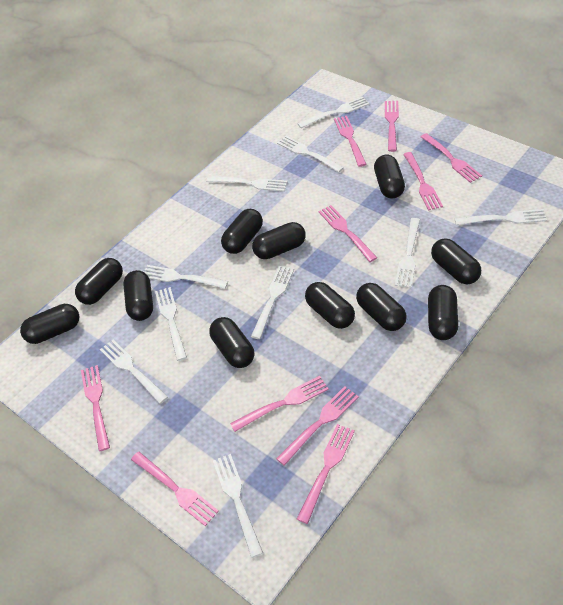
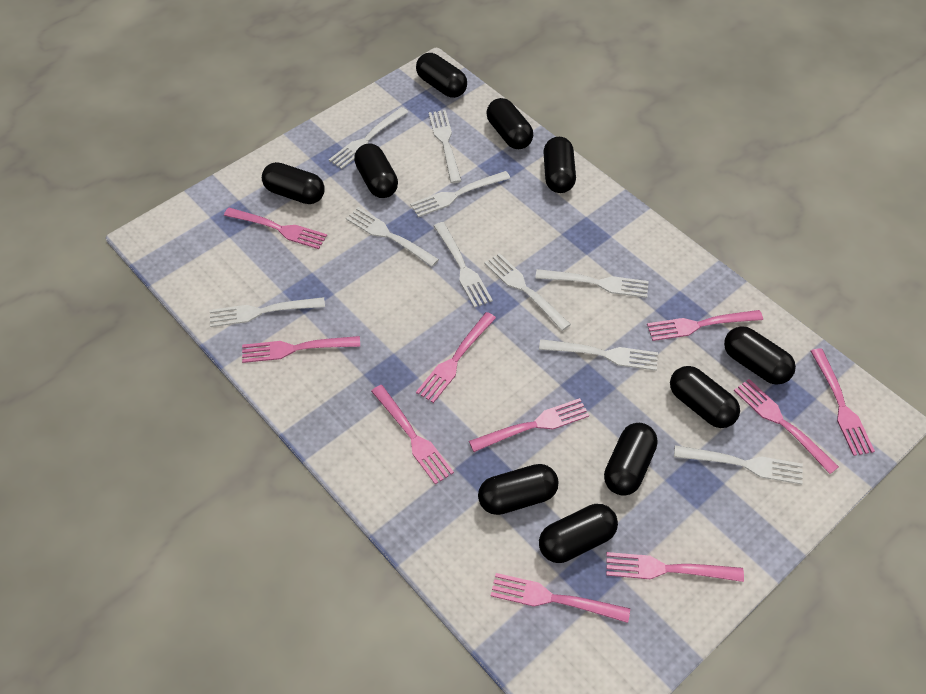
black capsule: [20,304,79,344] [75,258,123,305] [123,270,153,321] [209,317,254,368] [221,209,263,254] [252,222,306,259] [305,282,355,329] [356,283,407,331] [374,155,405,198] [428,285,458,340] [431,238,481,284] = 11 -> [262,162,325,204] [354,143,398,198] [416,53,467,98] [478,464,559,515] [487,98,533,149] [539,504,618,563] [543,137,576,193] [604,423,657,496] [670,366,740,428] [724,326,796,385] = 10

